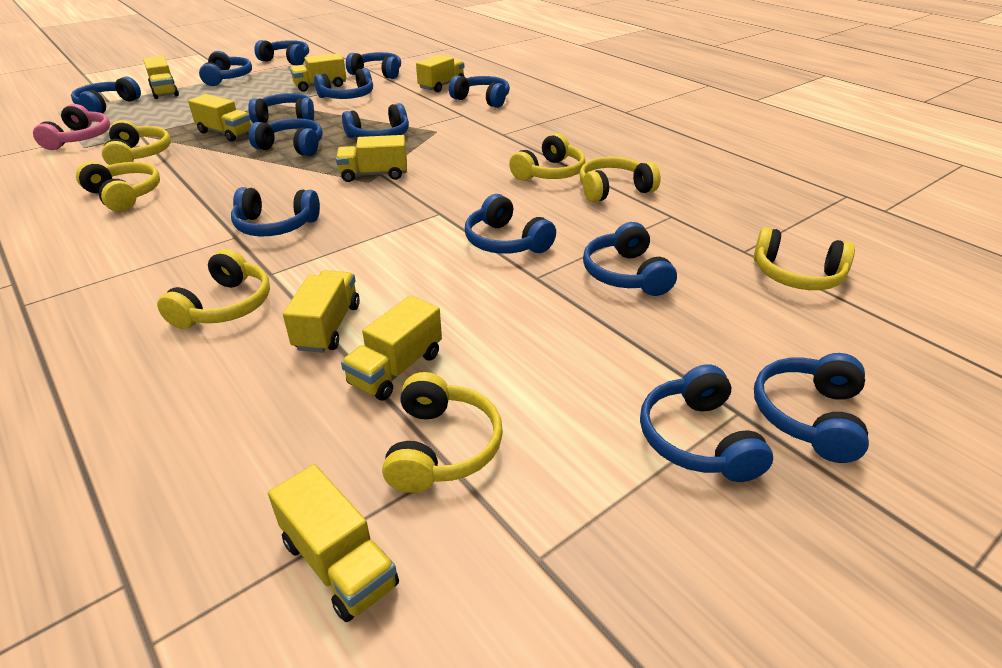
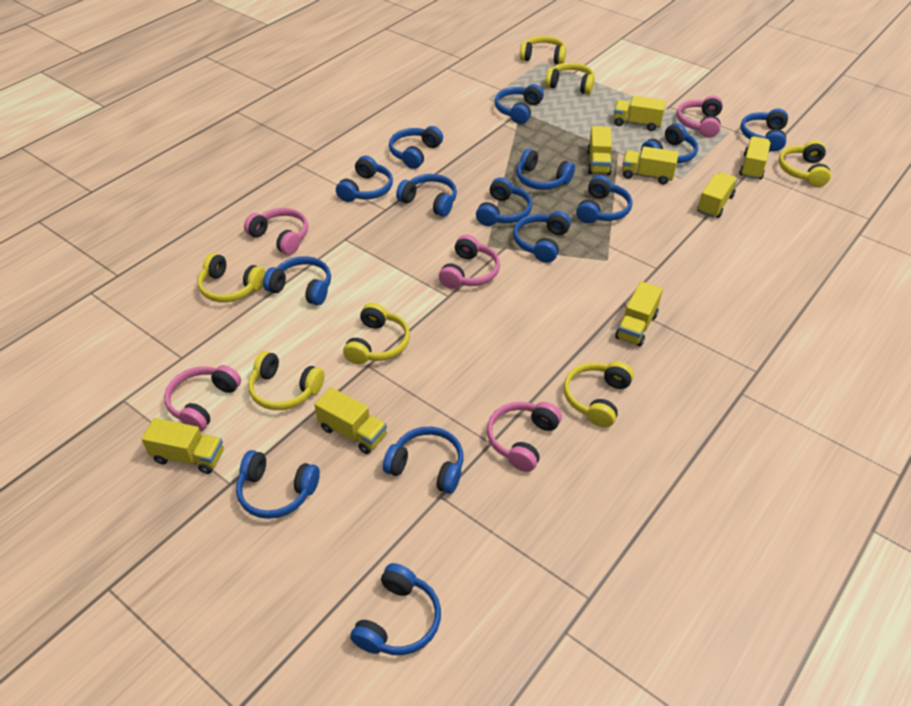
pink headphones: [33,104,110,150] = 1 -> [164,365,241,432] [244,208,308,255] [439,235,500,289] [487,402,562,472] [677,96,723,138] = 5

